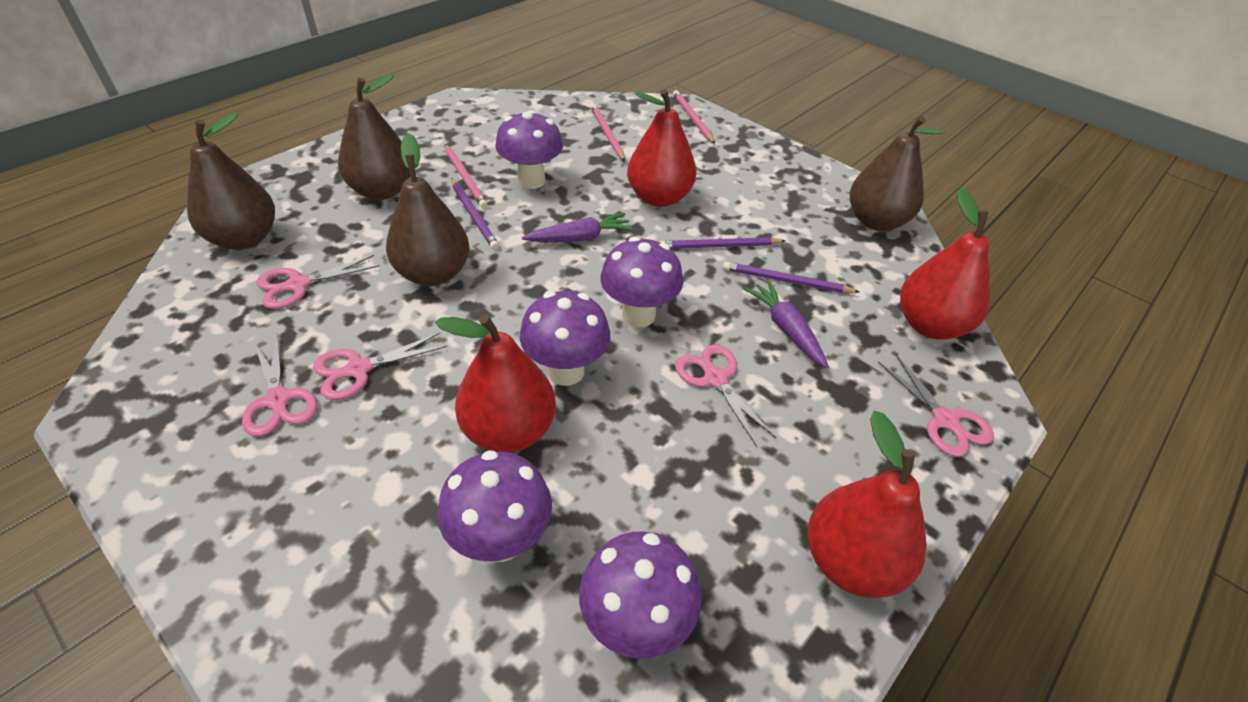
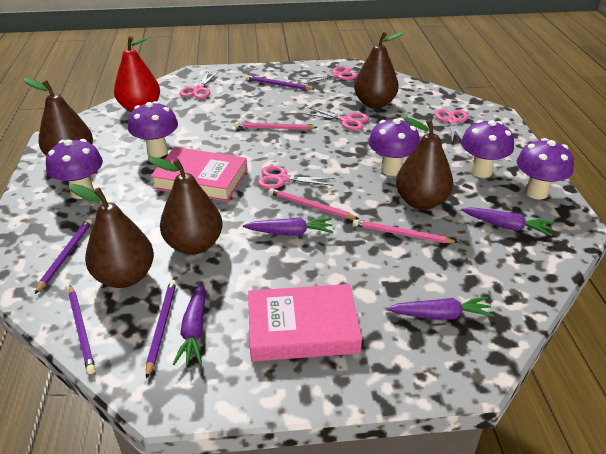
brown pear: [187,113,275,250] [338,74,410,200] [386,133,469,286] [850,116,945,231] = 4 -> [23,78,93,156] [68,184,154,288] [148,157,223,255] [354,32,405,109] [396,117,453,210] = 5
pink book: none = 0 -> [150,147,247,202] [248,284,362,362] = 2
purple carrot: [522,213,633,242] [745,281,829,368] = 2 -> [173,282,205,365] [243,218,333,235] [386,297,495,320] [461,207,553,236] = 4
purple pencil: [451,178,499,250] [659,237,785,249] [723,262,859,293] = 3 -> [35,219,92,294] [68,285,96,374] [146,280,176,379] [246,75,314,90] = 4
red pear: [435,314,556,453] [627,89,696,207] [808,411,927,598] [900,188,990,340] = 4 -> [114,36,160,112] = 1

